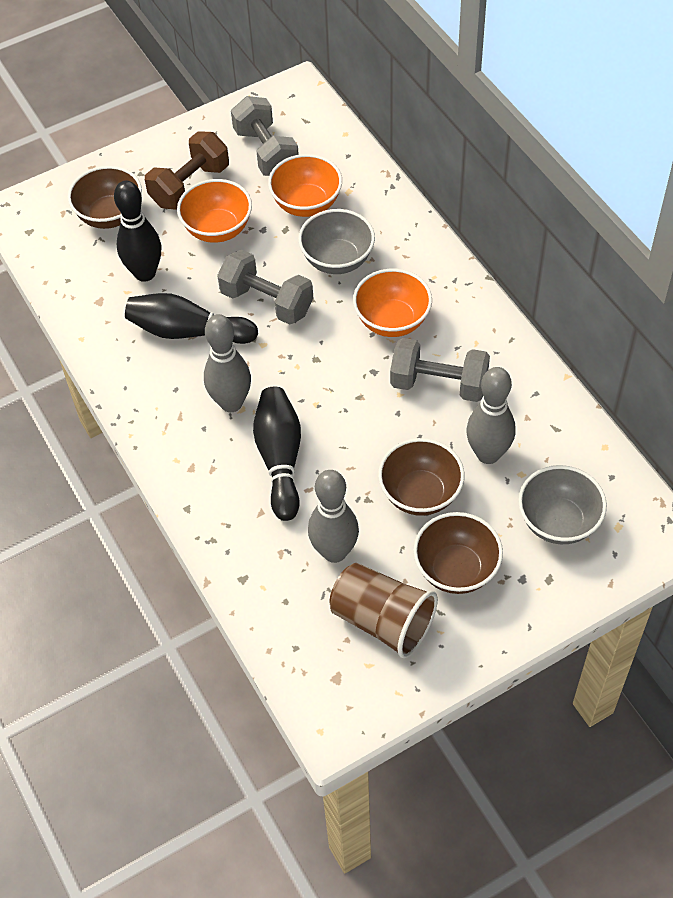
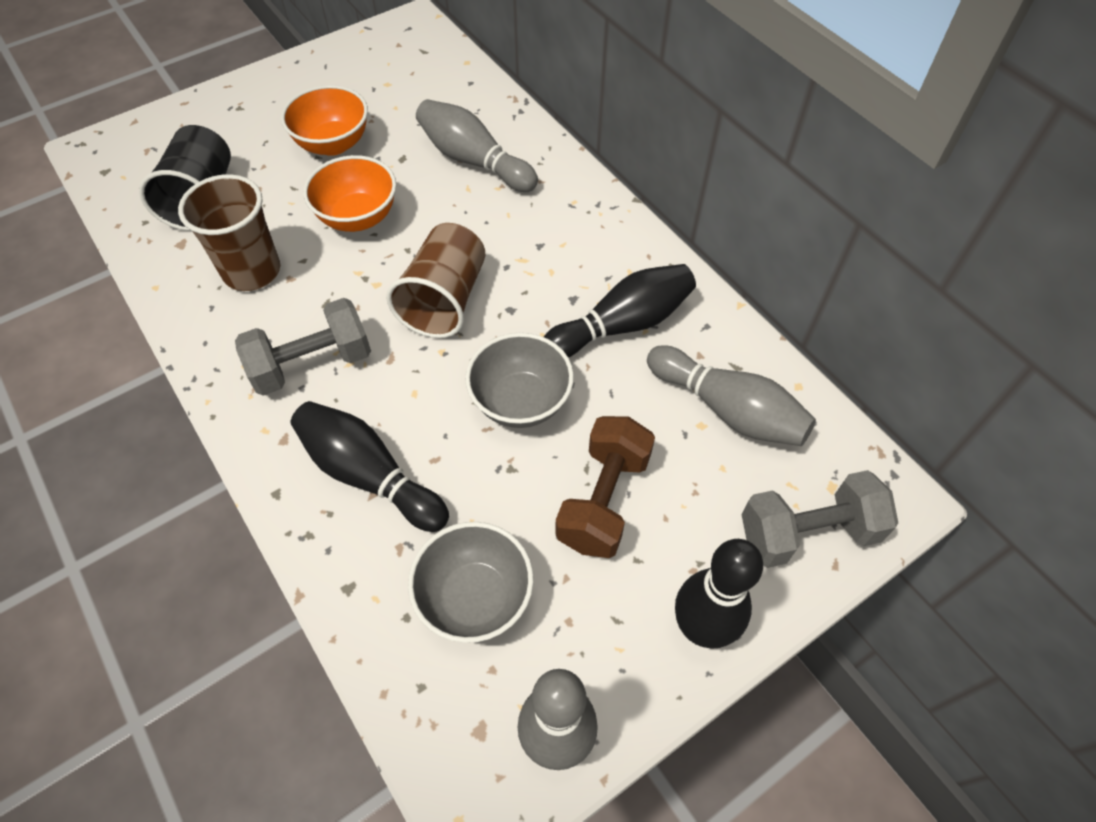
black cup: none = 0 -> [139,125,231,231] = 1
brown bowl: [67,166,142,229] [378,438,465,516] [413,512,503,594] = 3 -> none = 0
brown cup: [330,563,438,658] = 1 -> [178,174,280,291] [386,223,485,338] = 2
grey dumbbell: [217,250,313,325] [231,96,299,176] [390,338,490,402] = 3 -> [235,298,371,396] [741,470,898,568] = 2
orange bowl: [177,179,252,243] [268,154,342,217] [353,269,432,337] = 3 -> [281,85,368,156] [303,155,396,232] = 2

